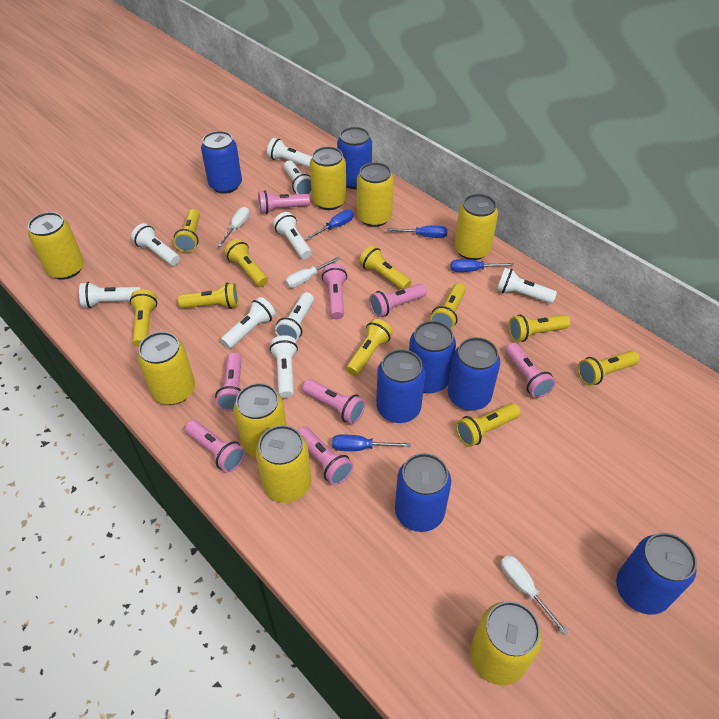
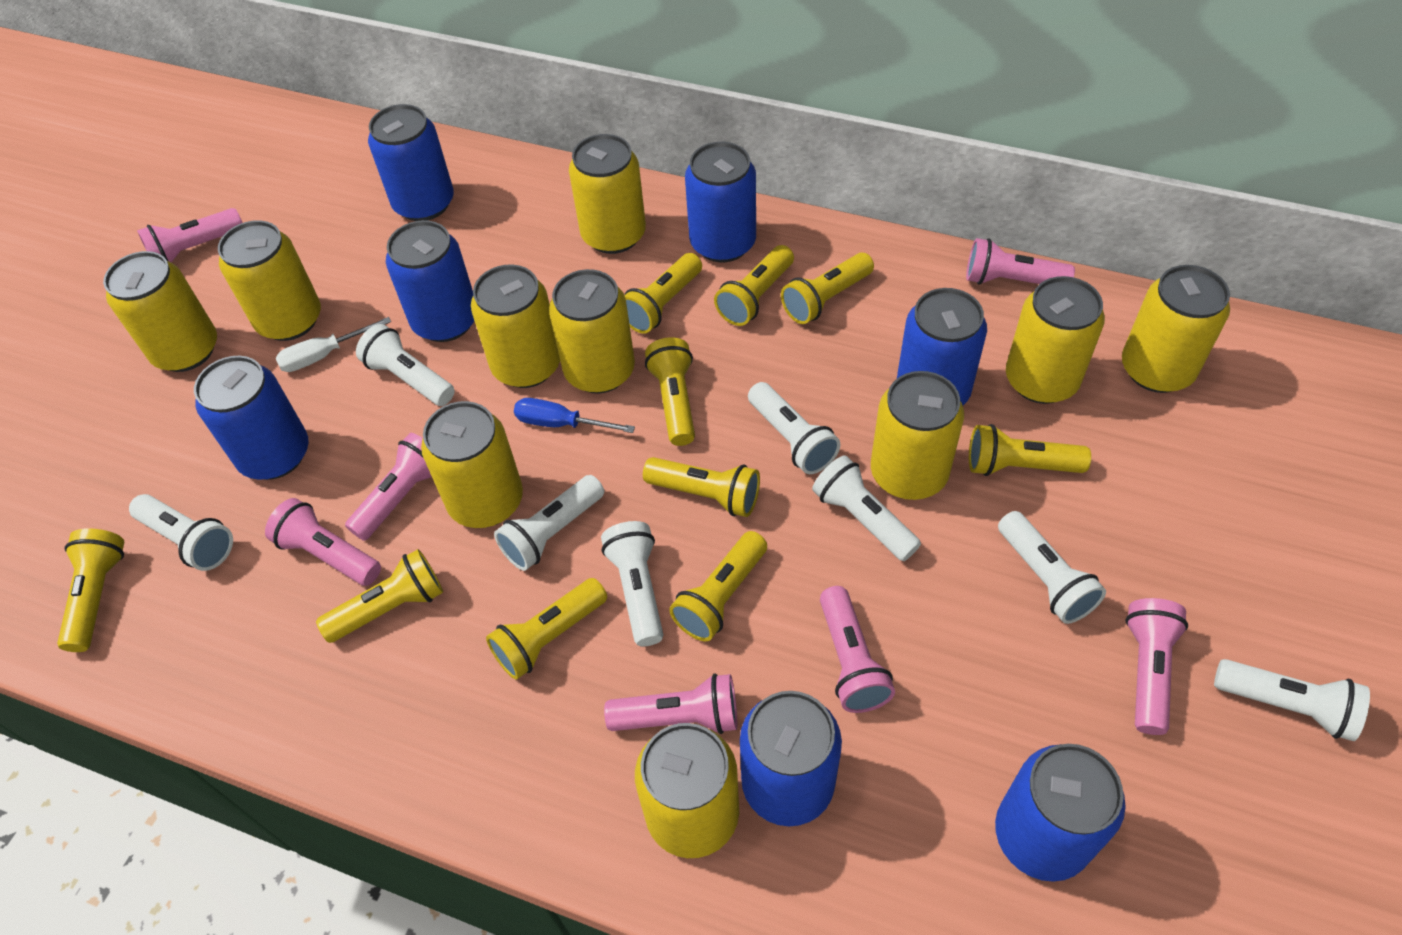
blue screwdriver: [305,210,354,240] [332,434,410,451] [387,226,447,238] [450,259,514,272] = 4 -> [514,398,635,433] = 1
pink flashlight: [185,420,245,473] [215,353,242,412] [258,190,310,214] [298,426,354,485] [303,379,366,424] [322,264,347,319] [369,284,427,318] [505,343,556,398] = 8 -> [137,208,243,263] [265,498,381,586] [345,433,432,541] [604,673,737,734] [820,586,895,713] [966,238,1075,285] [1125,598,1188,735] = 7
white flashlight: [79,282,141,308] [131,223,180,266] [221,297,276,349] [267,138,312,168] [270,335,298,398] [273,212,312,259] [275,292,314,341] [284,160,312,195] [497,268,557,304] = 9 -> [129,494,233,571] [356,324,455,406] [494,475,604,571] [601,521,663,646] [748,382,841,474] [812,455,921,561] [998,511,1106,624] [1214,659,1370,741] = 8
white screwdriver: [217,207,249,247] [285,257,340,288] [501,555,568,635] = 3 -> [276,317,391,372] = 1
yellow can: [28,212,84,280] [137,332,195,405] [233,383,287,458] [256,425,311,503] [310,146,347,210] [357,162,394,227] [454,194,498,260] [470,601,542,685] = 8 -> [103,251,217,372] [218,220,321,341] [421,401,523,528] [471,264,560,388] [549,269,635,394] [569,134,646,254] [635,723,739,858] [871,371,964,500] [1006,276,1105,404] [1122,265,1230,393] = 10

